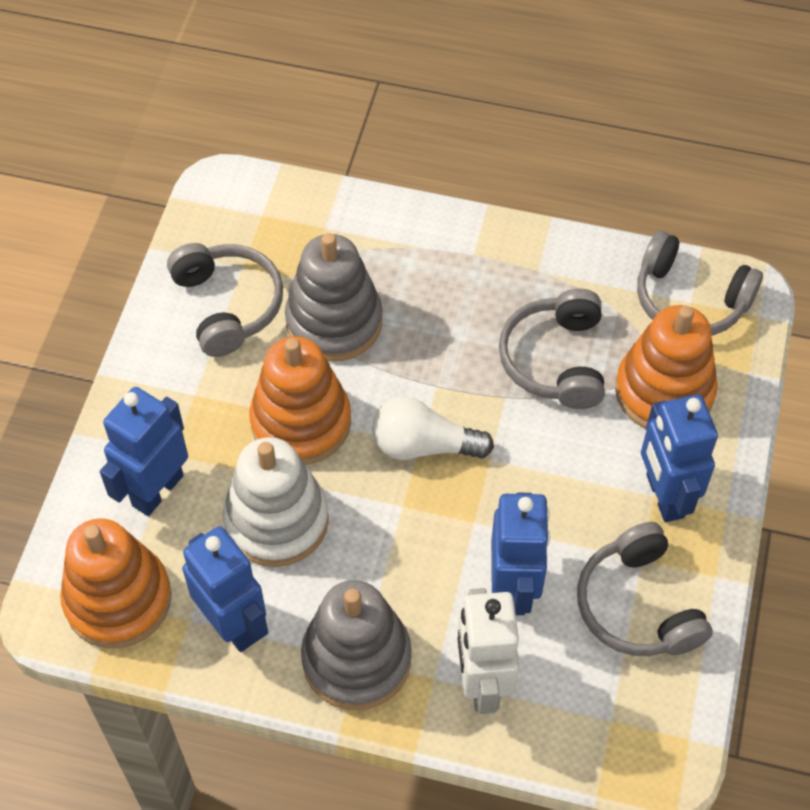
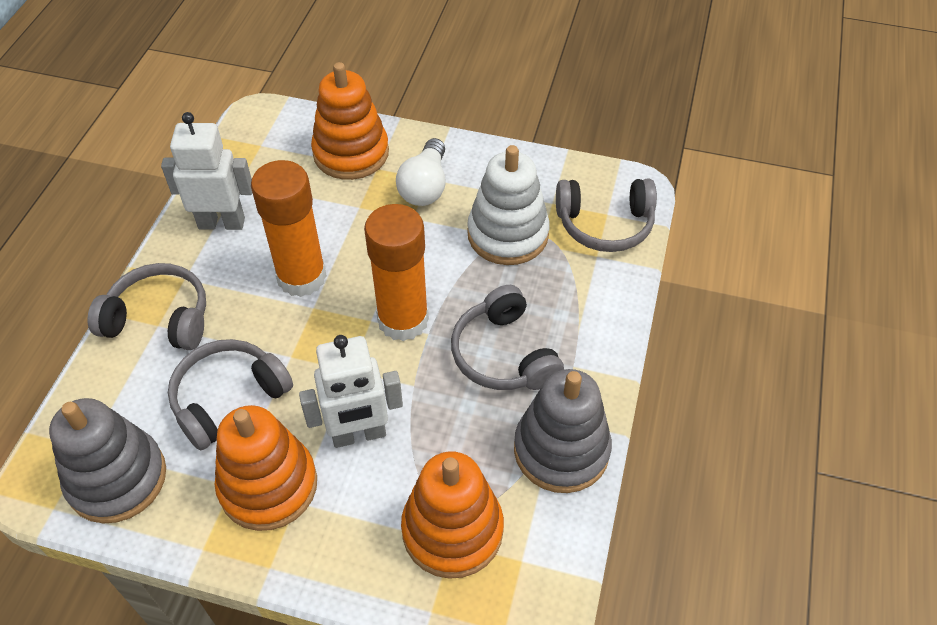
blue robot: [100,387,188,516] [182,526,268,652] [491,493,550,615] [641,394,718,522] = 4 -> none = 0
orange glue stick: none = 0 -> [251,160,327,297] [364,204,429,341] = 2
white robot: [457,588,519,714] = 1 -> [161,112,252,230] [299,335,403,448] = 2

